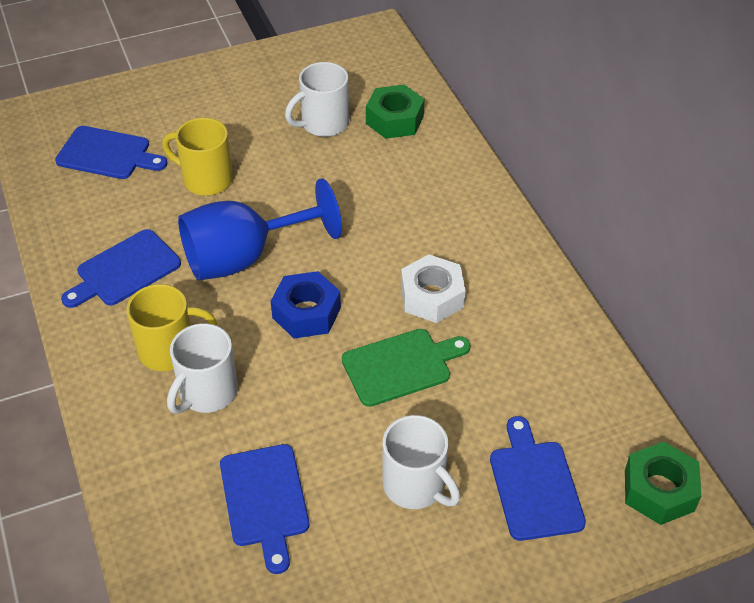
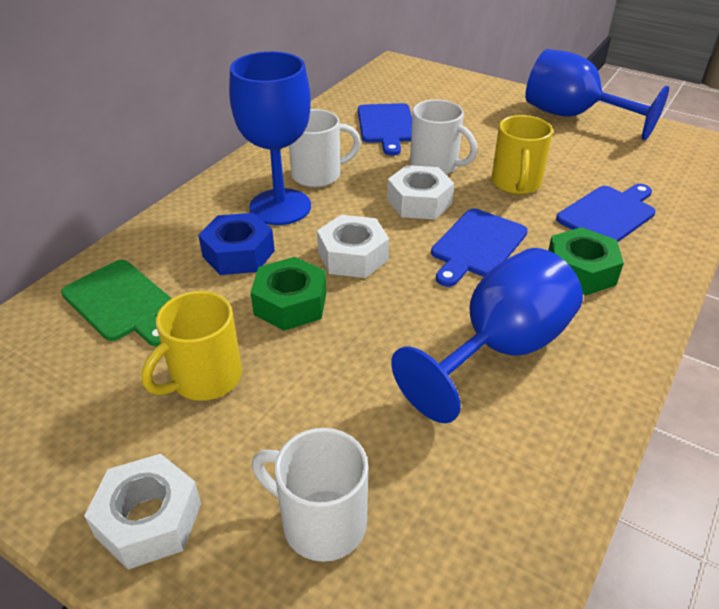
blue cutting board: [55,126,167,179] [61,229,181,308] [220,444,309,574] [490,416,586,541] = 4 -> [358,103,412,156] [431,209,528,287] [556,184,656,242] = 3
blue goblet: [178,178,342,280] = 1 -> [229,51,311,225] [391,248,583,423] [526,49,669,140] = 3
white nut: [401,254,466,323] = 1 -> [84,454,201,569] [317,215,389,278] [387,165,454,220] = 3

